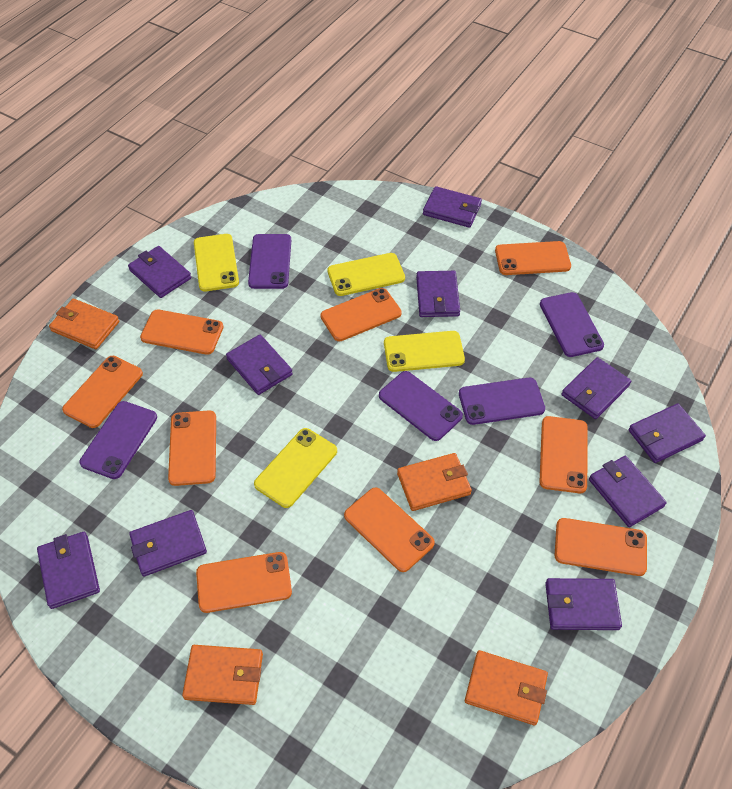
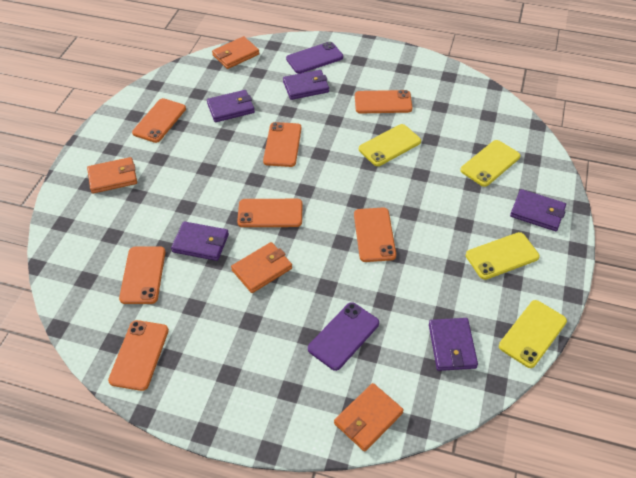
orange phone: [62,356,143,428] [140,310,224,355] [168,410,216,486] [196,552,292,613] [320,288,402,341] [344,487,435,572] [495,241,571,275] [539,416,588,493] [554,518,647,576] = 9 -> [108,320,169,391] [119,246,166,304] [132,98,186,143] [237,199,302,227] [263,122,302,167] [354,208,396,262] [355,90,413,114] = 7
purple phone: [79,401,157,479] [248,234,291,289] [379,371,463,441] [459,378,545,425] [540,292,604,357] = 5 -> [286,42,343,74] [308,302,379,371] = 2
purple wallet: [37,532,100,609] [128,246,191,298] [129,510,207,576] [226,335,293,395] [416,271,460,317] [423,186,482,228] [545,578,622,630] [562,357,631,419] [589,456,667,527] [628,403,706,463] = 10 -> [171,221,229,261] [207,90,255,122] [283,70,329,100] [429,318,478,371] [510,189,566,231] = 5

